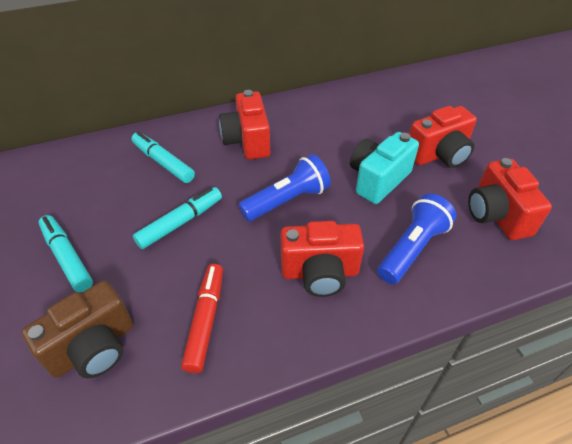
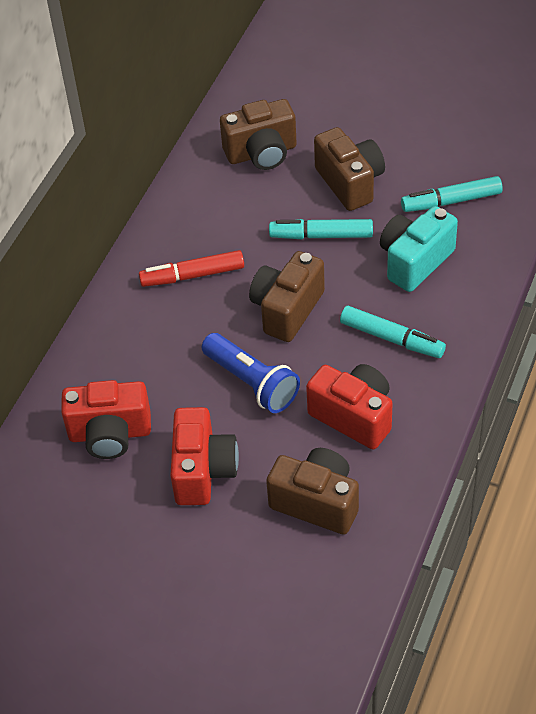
blue flashlight: [238,154,331,221] [377,194,457,284] = 2 -> [202,333,300,413] = 1
brown camera: [21,281,133,378] = 1 -> [220,99,297,170] [249,251,325,342] [266,448,359,534] [314,127,385,211] = 4
red camera: [219,90,270,160] [281,221,364,297] [409,106,477,168] [468,158,552,240] = 4 -> [61,380,151,459] [170,407,239,505] [306,364,393,449] = 3

